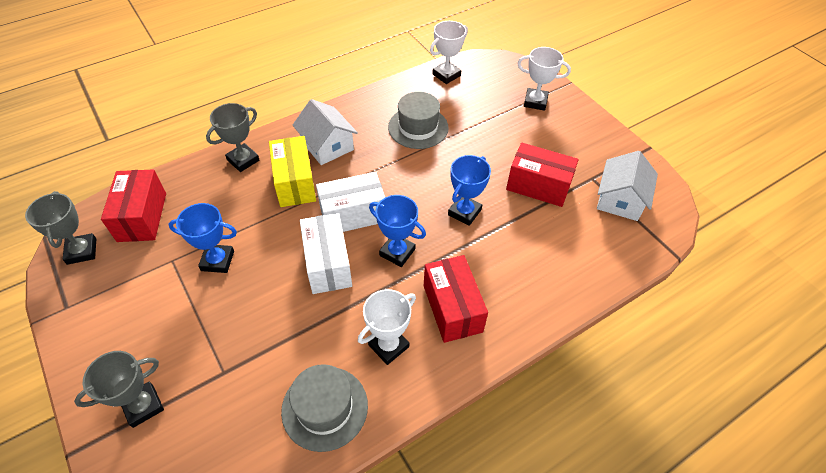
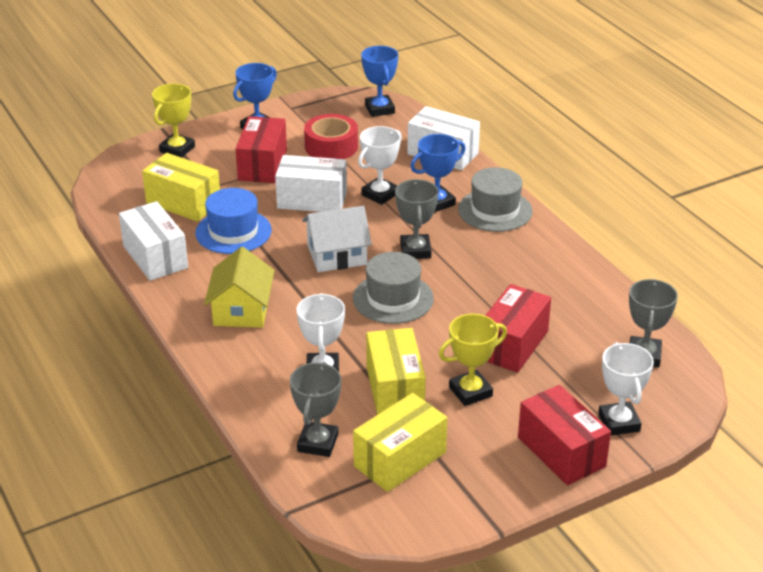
blue hat: none = 0 -> [195,188,272,254] = 1
red tape: none = 0 -> [304,114,358,159] = 1
white box: [300,213,352,294] [316,172,385,232] = 2 -> [119,201,188,281] [275,155,347,212] [407,106,480,170] = 3
white house: [292,99,358,165] [597,151,658,221] = 2 -> [302,206,372,272] = 1
yellow box: [269,136,316,207] = 1 -> [142,153,220,222] [353,393,447,492] [366,328,426,415] = 3
yellow house: none = 0 -> [204,247,275,328] = 1
yellow trophy: none = 0 -> [152,84,195,158] [439,314,507,406] = 2

